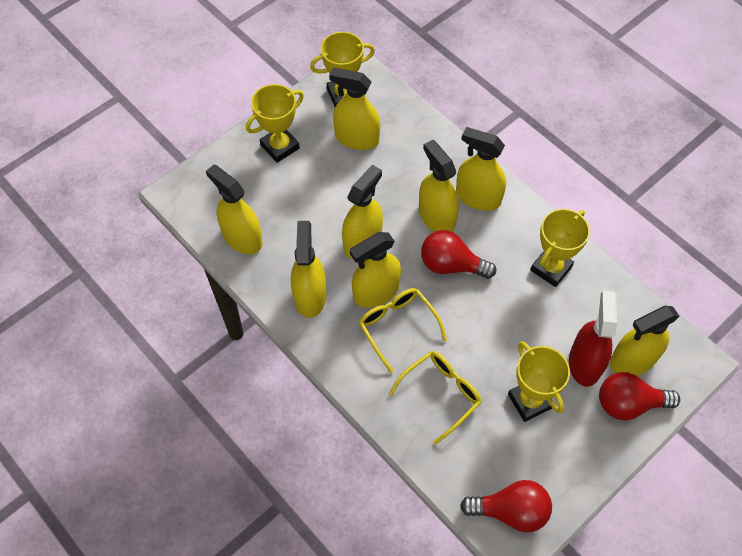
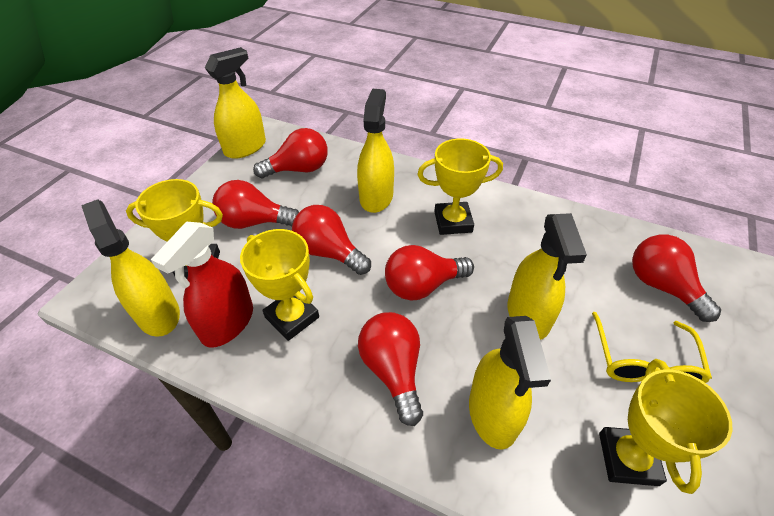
red light bulb: [421,230,496,279] [460,480,552,532] [599,372,680,420] = 3 -> [212,180,299,229] [253,128,328,178] [292,205,371,275] [358,312,423,426] [385,245,474,301] [632,235,721,322] = 6
yellow glasses: [359,288,447,373] [388,351,482,444] = 2 -> [592,312,712,383] = 1
yellow spray bottle: [206,165,262,254] [291,221,326,318] [329,68,380,150] [342,165,383,259] [350,232,401,308] [419,140,459,232] [456,127,506,211] [610,306,680,376] = 8 -> [81,199,180,337] [205,47,266,159] [357,88,394,213] [469,316,551,450] [508,213,587,340] = 5

